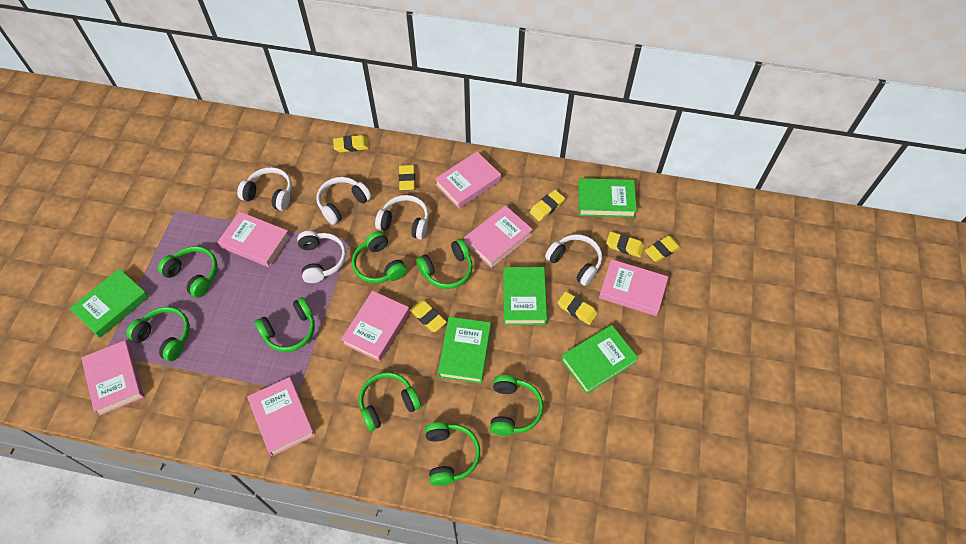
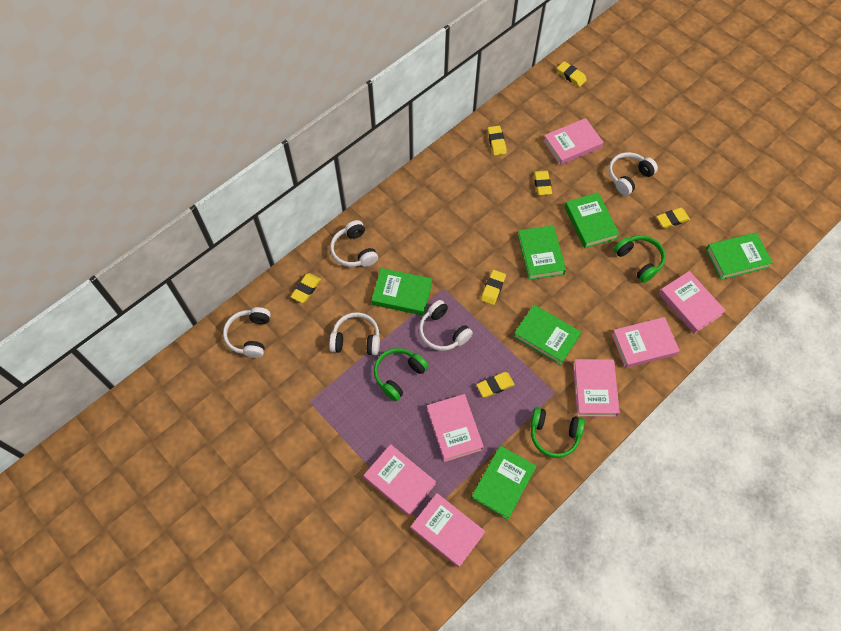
green book: [69,268,149,338] [438,317,491,384] [503,267,547,325] [561,325,638,394] [578,178,637,217] = 5 -> [372,268,432,316] [471,446,537,520] [514,305,581,365] [517,225,566,280] [565,193,619,248] [706,232,773,280] = 6
green headphones: [126,307,190,361] [158,246,218,298] [255,297,315,352] [352,231,407,283] [359,372,421,431] [416,239,473,289] [425,422,480,486] [490,375,544,436] = 8 -> [374,348,429,401] [530,407,585,458] [614,235,666,283] = 3

